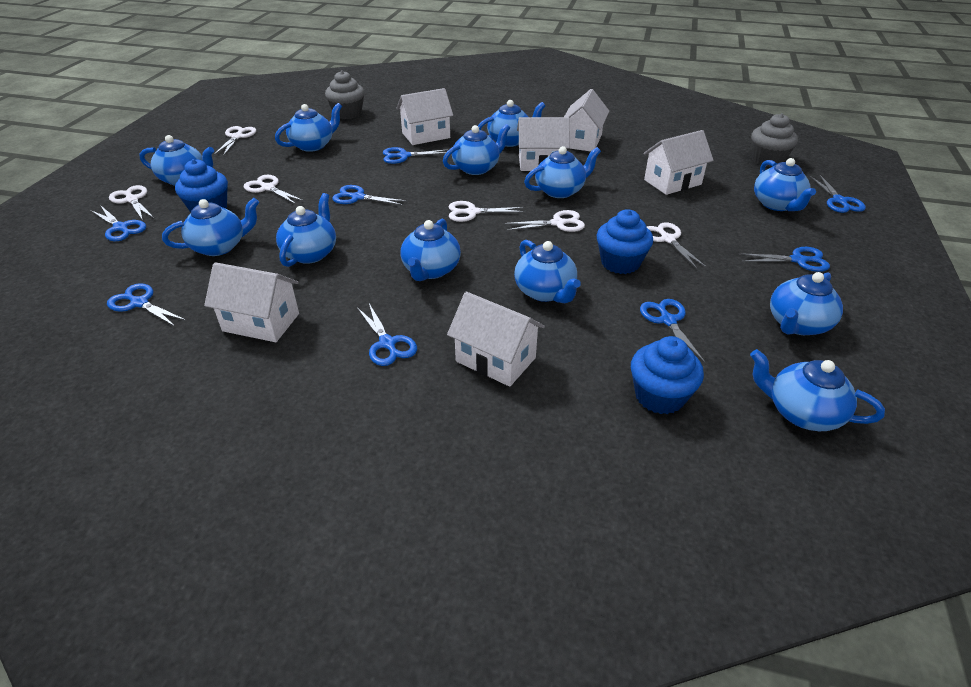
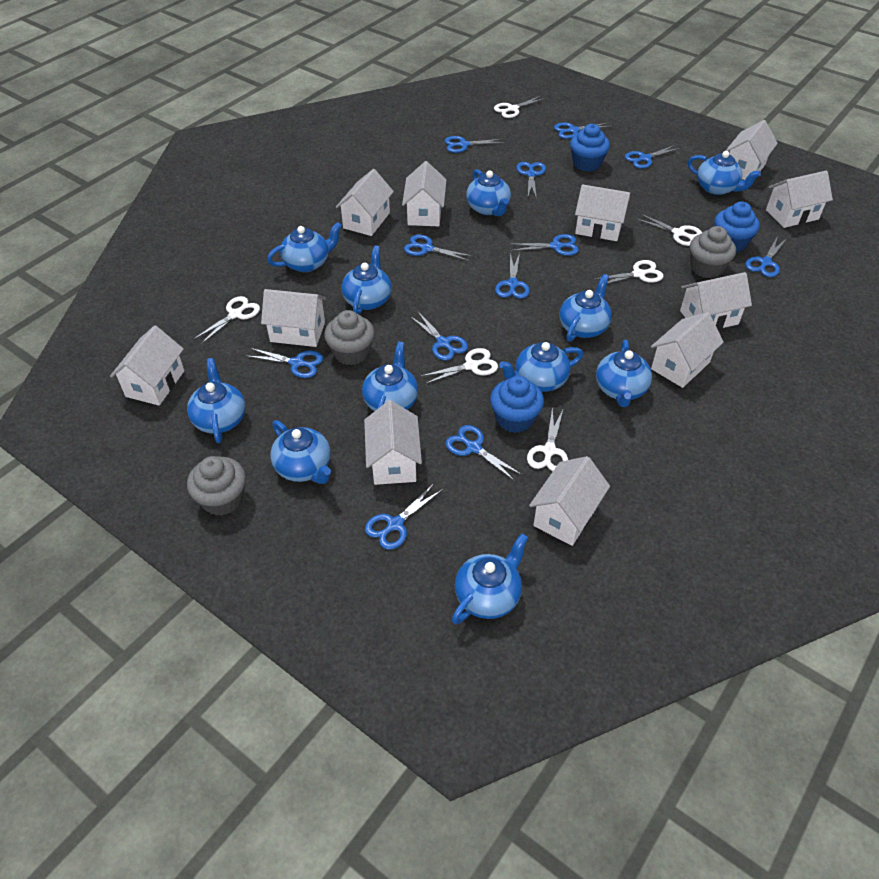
blue scissors: [91,206,146,241] [107,283,187,326] [332,185,407,206] [357,304,417,366] [383,147,449,164] [640,299,705,362] [739,247,830,272] [810,174,866,213] = 8 -> [247,348,323,378] [365,485,443,550] [404,235,472,261] [410,312,468,361] [445,136,505,153] [445,425,522,481] [495,253,530,299] [510,234,579,256] [516,162,546,199] [554,122,612,139] [625,145,681,169] [745,236,786,277] = 12
blue teapot: [139,135,214,186] [162,198,259,256] [275,103,342,152] [276,193,336,267] [401,219,461,281] [443,124,510,175] [478,100,546,147] [514,240,581,303] [524,146,601,198] [750,349,885,431] [754,158,816,211] [770,272,843,335] = 12 -> [187,358,246,443] [267,222,342,272] [270,420,331,484] [342,245,392,315] [362,342,418,411] [452,533,528,624] [466,169,511,216] [499,342,583,392] [559,274,612,342] [596,340,652,407] [688,151,761,195] = 11
grey cupcake: [325,71,365,119] [751,113,798,167] = 2 -> [187,456,246,516] [324,310,375,365] [690,226,736,278] = 3
white house: [204,262,299,342] [396,88,453,145] [447,292,545,387] [517,117,570,171] [564,89,609,152] [643,130,714,195] = 6 -> [110,325,184,405] [261,289,326,347] [336,169,394,236] [364,400,422,485] [402,161,446,226] [529,456,610,546] [575,184,630,241] [651,312,724,388] [680,272,752,330] [725,120,778,180] [766,171,833,228] = 11

